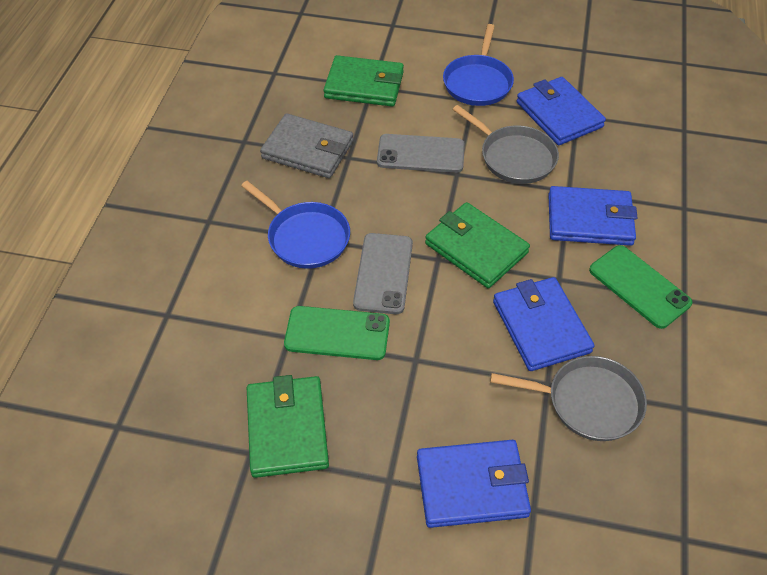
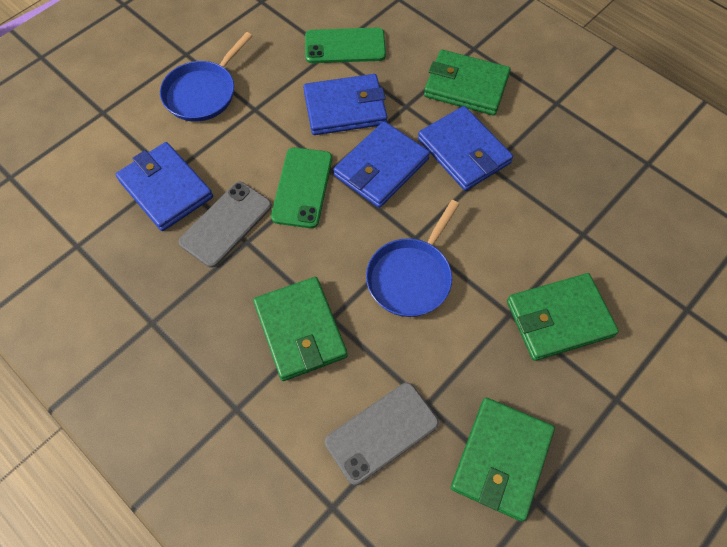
green wallet: [247,375,329,478] [324,55,404,107] [425,202,530,288] = 3 -> [253,277,348,381] [424,50,511,116] [451,398,555,521] [507,273,619,361] = 4
grey pan: [453,105,559,184] [490,356,647,441] = 2 -> none = 0
grey wallet: [260,113,354,178] = 1 -> none = 0

